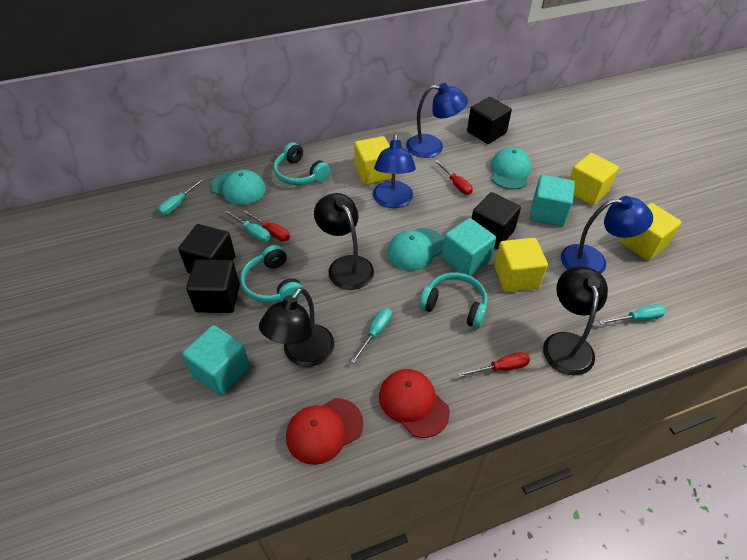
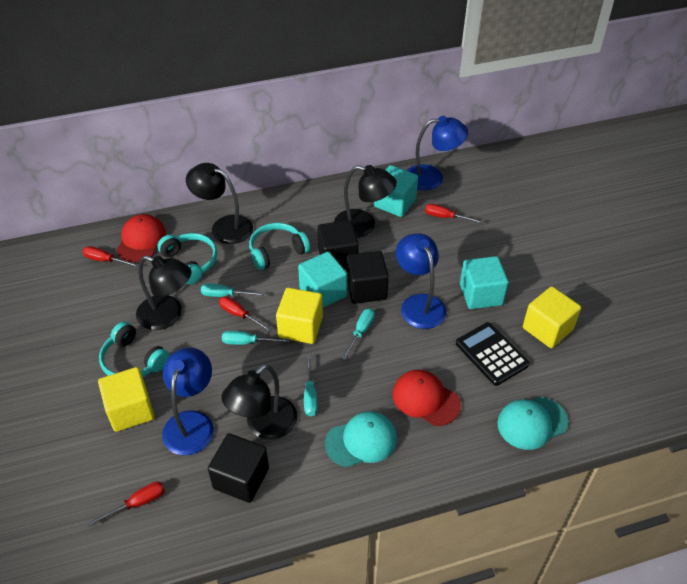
black calculator: none = 0 -> [456,322,530,386] = 1
black cube: [178,224,236,274] [186,259,240,313] [467,97,512,144] [472,192,521,249] = 4 -> [208,433,269,503] [317,220,359,269] [346,251,389,304] = 3
black lamp: [259,288,334,367] [314,193,374,290] [543,266,608,376] = 3 -> [136,255,192,330] [186,163,253,244] [222,364,297,439] [334,165,397,238] = 4
red screwdriver: [243,210,290,241] [435,160,473,195] [458,352,530,377] = 3 -> [83,246,139,267] [88,481,165,527] [219,296,272,332] [425,204,483,223] = 4
turquoise cap: [211,170,266,205] [387,228,444,271] [490,147,532,190] = 3 -> [325,411,397,467] [497,397,568,450] = 2
yellow cube: [354,136,392,185] [494,238,548,292] [569,153,619,206] [619,203,681,261] = 4 -> [98,367,154,432] [276,288,323,344] [523,286,581,348] = 3

